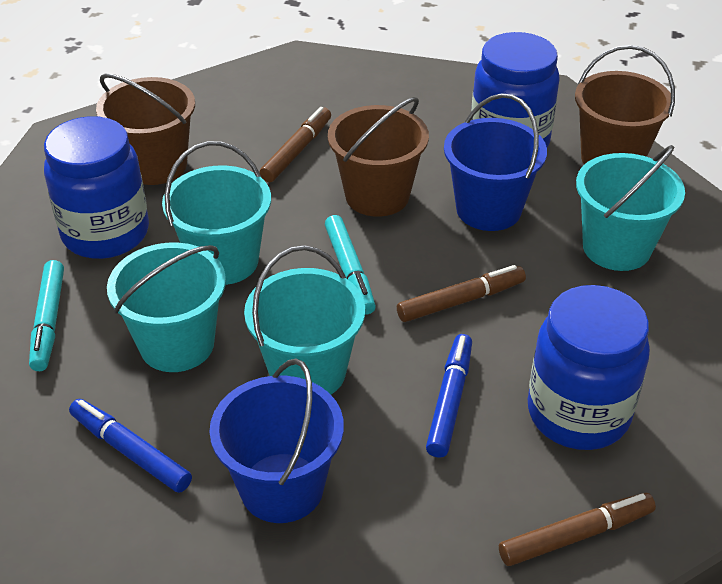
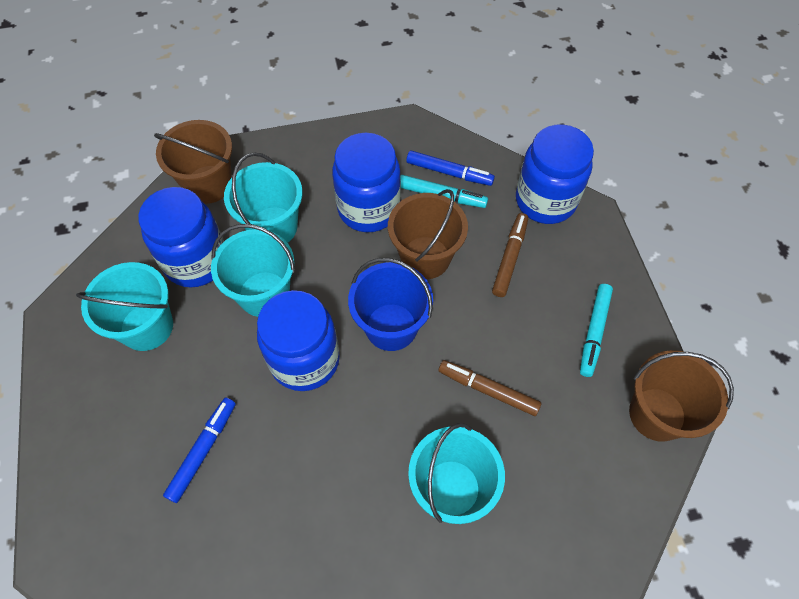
blue bucket: [209,358,344,523] [444,93,547,231] = 2 -> [348,258,433,351] = 1
blue jar: [44,116,149,259] [471,32,560,147] [528,285,650,450] = 3 -> [138,187,224,288] [257,290,340,391] [332,133,401,232] [516,125,594,224] = 4
brown marker: [260,107,331,182] [397,265,526,322] [499,493,656,566] = 3 -> [438,360,541,416] [492,213,528,297] = 2

